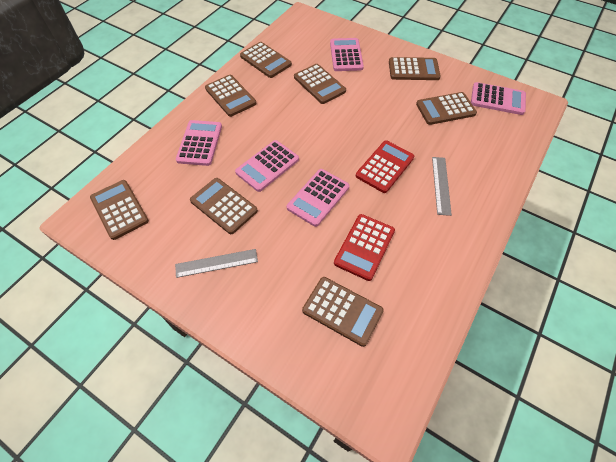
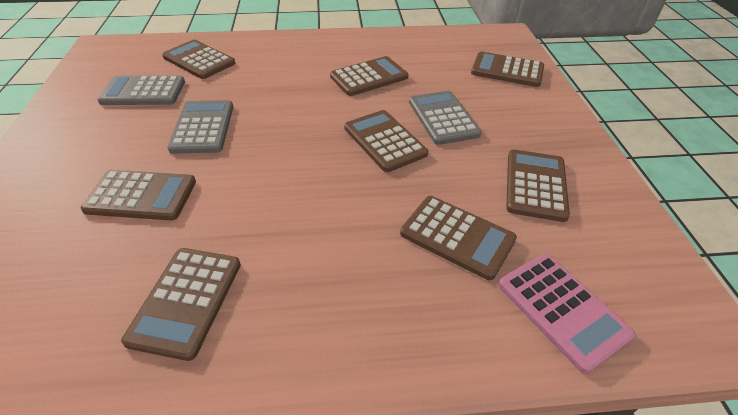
grey calculator: none = 0 -> [97,76,185,105] [168,100,233,154] [409,91,481,145] = 3
grey ruler: [175,249,258,278] [432,157,452,216] = 2 -> none = 0
pink calculator: [176,120,222,166] [235,140,299,192] [287,169,350,227] [330,38,364,71] [471,82,526,115] = 5 -> [498,254,635,374] = 1
red calculator: [334,214,395,281] [356,140,414,193] = 2 -> none = 0

